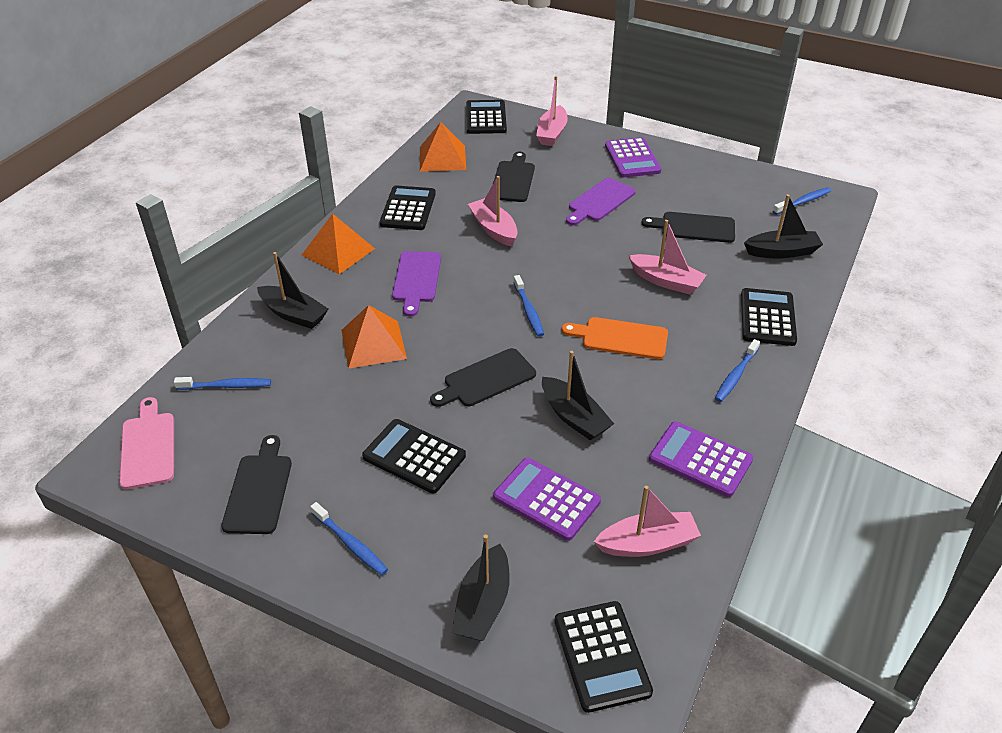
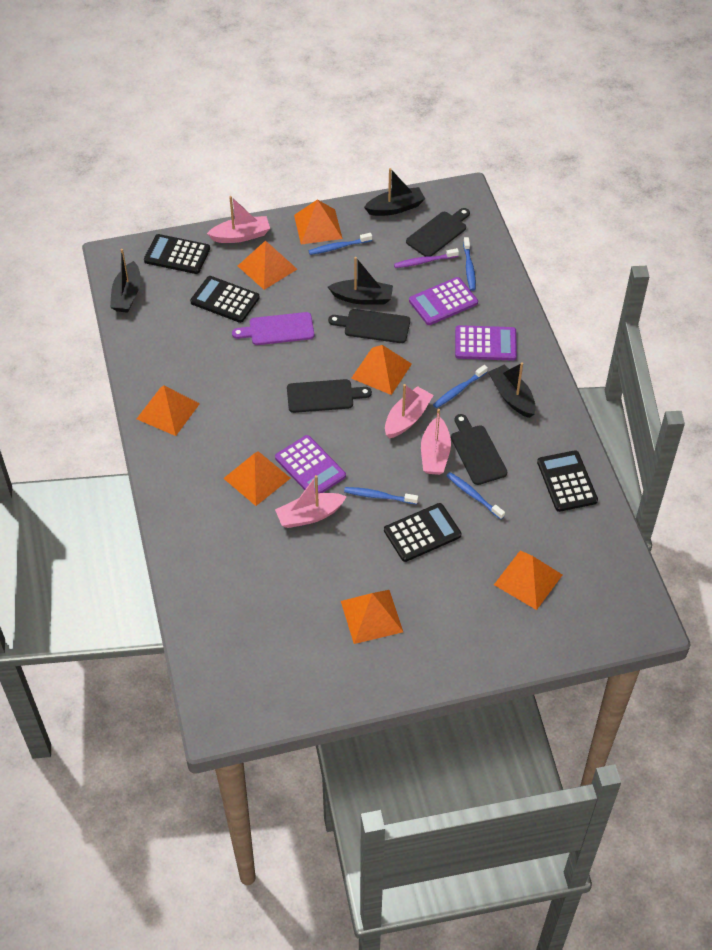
black calculator: [362,419,466,493] [380,185,436,230] [466,100,507,134] [554,601,653,713] [741,288,797,346] = 5 -> [144,234,210,274] [190,276,260,323] [384,503,461,562] [537,450,598,512] = 4
orange cutting board: [562,317,668,359] = 1 -> none = 0
orange pyramid: [302,214,375,274] [341,305,407,369] [420,122,466,171] = 3 -> [137,386,200,436] [223,451,291,506] [238,240,297,290] [294,200,343,245] [341,590,403,644] [351,345,412,395] [494,550,562,610] = 7
pink cutting board: [119,397,174,489] = 1 -> none = 0
purple cutting board: [392,251,441,317] [566,178,636,225] = 2 -> [232,312,314,345] = 1
purple toothbrush: none = 0 -> [394,248,459,268] = 1

